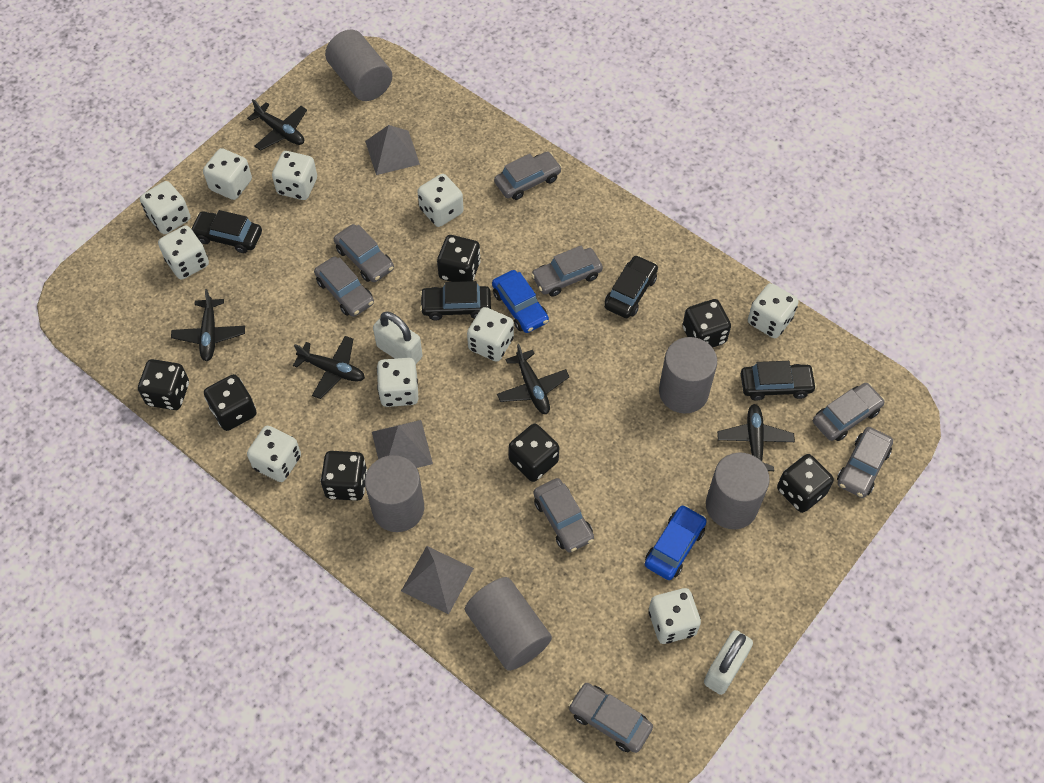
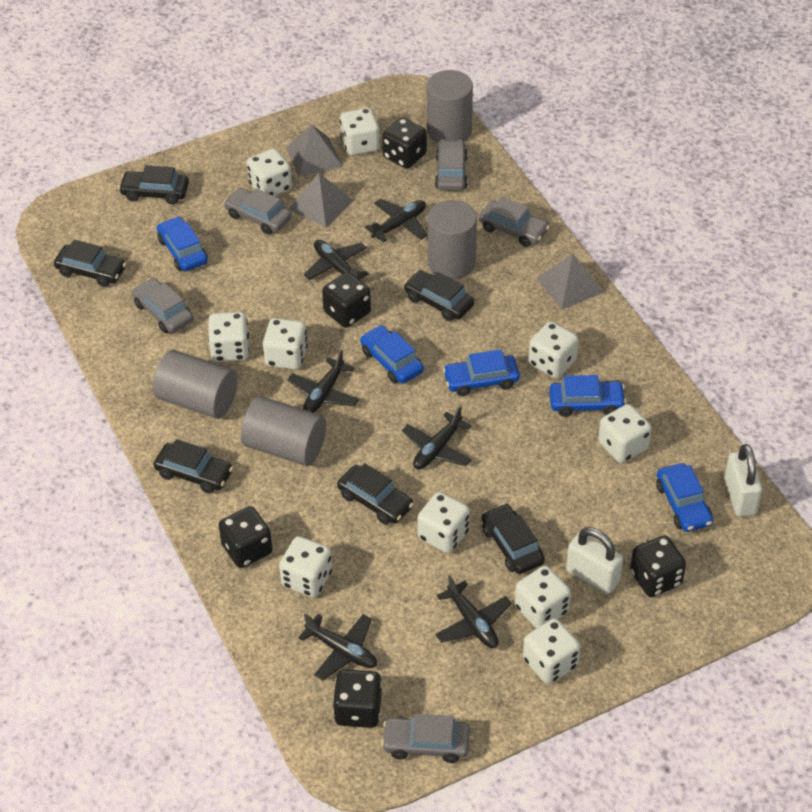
black car: [191,210,262,253] [420,281,491,320] [604,255,658,318] [741,361,817,401] = 4 -> [54,240,126,287] [118,165,189,204] [154,439,233,493] [337,463,414,525] [404,270,474,321] [482,503,545,574] = 6
black dice: [138,359,189,410] [204,374,257,431] [321,451,367,501] [437,235,481,282] [509,424,559,482] [683,299,731,348] [777,454,834,513] = 7 -> [218,506,273,568] [322,272,371,328] [333,669,382,728] [382,118,427,169] [630,535,686,597] = 5
black plane: [171,289,245,361] [247,99,307,151] [293,336,365,399] [497,344,569,414] [717,404,795,471] = 5 -> [287,350,359,413] [298,613,377,681] [304,240,369,280] [365,199,428,242] [402,406,472,469] [435,575,512,648] = 6
blue car: [492,270,549,333] [645,505,707,580] = 2 -> [157,216,208,271] [360,325,424,384] [443,349,520,396] [549,375,626,417] [656,463,713,532] = 5
grey car: [314,257,374,317] [334,224,394,282] [494,152,562,200] [531,246,603,297] [533,478,594,553] [569,683,653,753] [813,383,885,441] [837,427,893,498] = 8 -> [132,278,193,333] [224,188,292,235] [381,714,470,763] [435,140,468,191] [479,197,550,247] = 5
grey cylinder: [325,30,392,101] [365,455,424,532] [465,577,552,671] [659,337,717,413] [706,452,770,529] = 5 -> [153,350,238,419] [241,396,326,466] [427,70,473,143] [428,200,477,279] = 4

